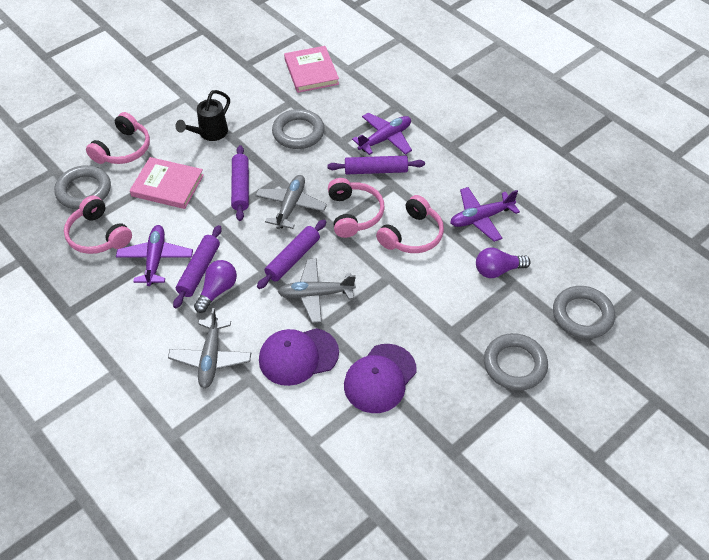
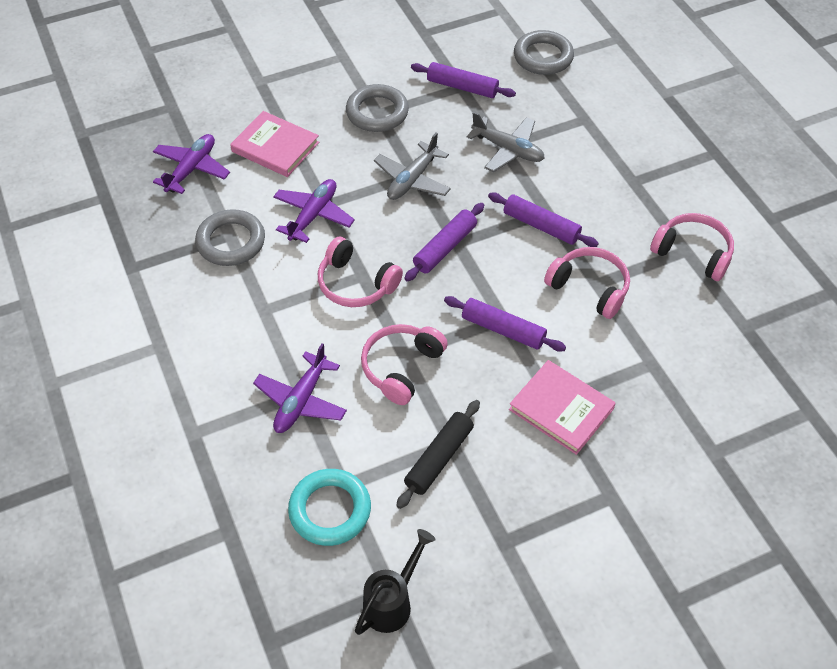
black rolling pin: none = 0 -> [396,400,480,509] = 1
grey plane: [168,308,251,388] [255,175,327,229] [278,259,356,323] = 3 -> [374,132,451,200] [467,112,545,172] = 2
grey ring: [54,165,111,209] [272,109,325,149] [484,333,548,391] [553,286,615,339] = 4 -> [195,209,265,266] [346,84,409,132] [514,30,574,75] = 3
purple cap: [259,328,339,386] [344,344,417,413] = 2 -> none = 0
purple light bulb: [194,260,237,313] [476,247,531,278] = 2 -> none = 0
turquoise ring: none = 0 -> [288,469,371,546] = 1

